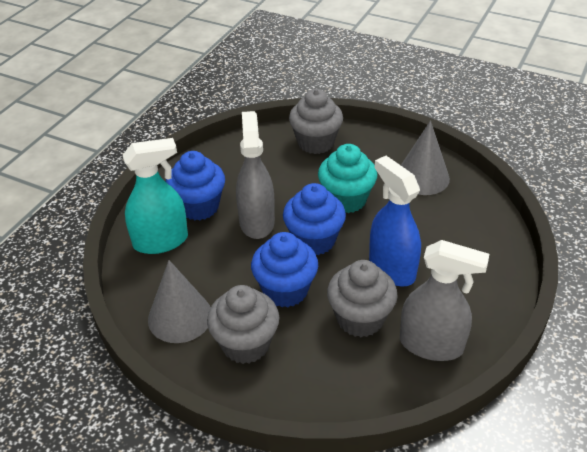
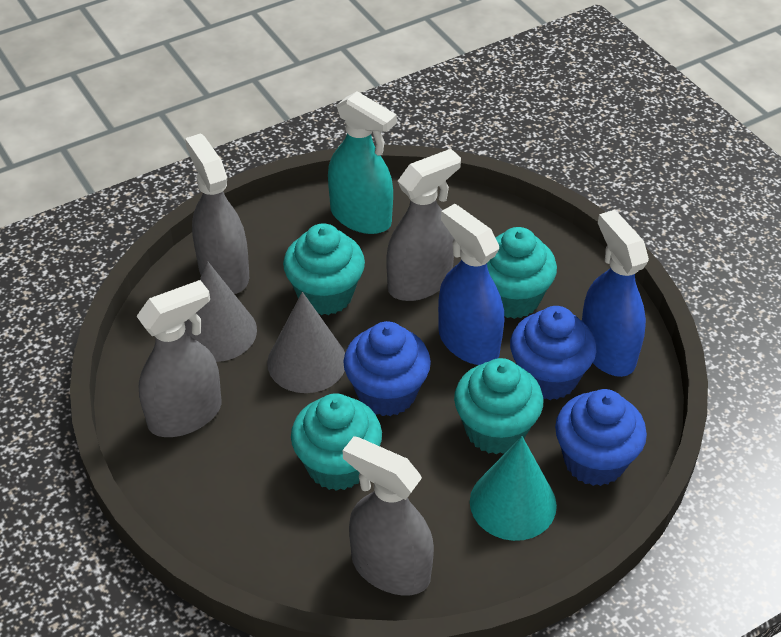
blue spray bottle: [369,156,421,287] = 1 -> [438,204,504,365] [582,210,649,377] = 2
grey cupcake: [207,285,279,364] [289,89,343,154] [327,260,398,337] = 3 -> none = 0
grey spray bottle: [236,111,275,239] [400,240,489,361] = 2 -> [137,280,222,437] [185,133,249,294] [343,436,434,595] [386,149,461,301] = 4
turquoise cone: none = 0 -> [470,436,557,541] = 1
turquoise cupcake: [318,144,377,213] = 1 -> [283,223,365,315] [291,393,382,491] [454,358,543,454] [487,227,557,319] = 4

